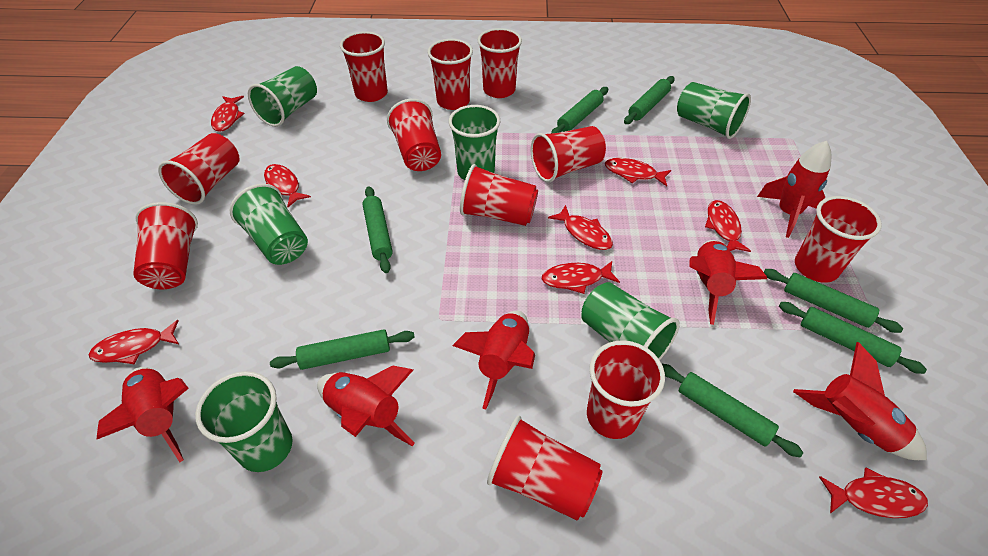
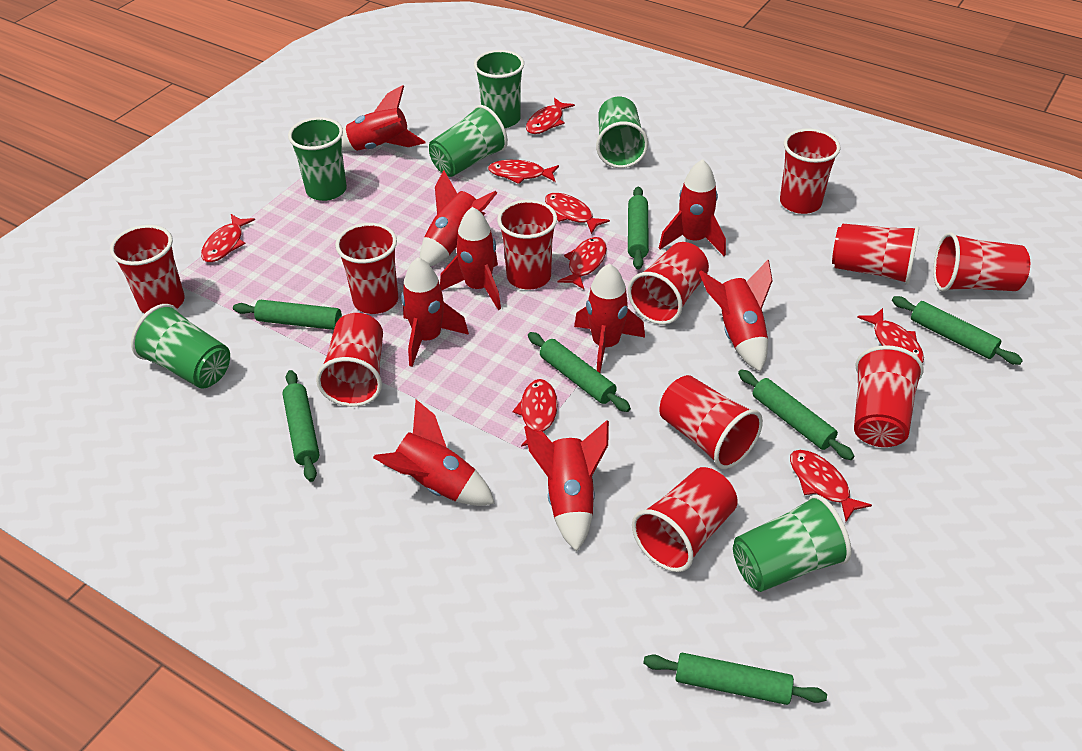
red rocket: [97,367,189,462] [317,365,415,446] [452,310,535,409] [689,240,767,325] [757,141,831,238] [793,342,927,460] = 6 -> [342,85,426,151] [373,400,495,506] [401,257,469,367] [420,170,497,266] [440,207,501,310] [524,420,609,552] [574,263,645,373] [659,159,726,256] [699,260,773,372] = 9

